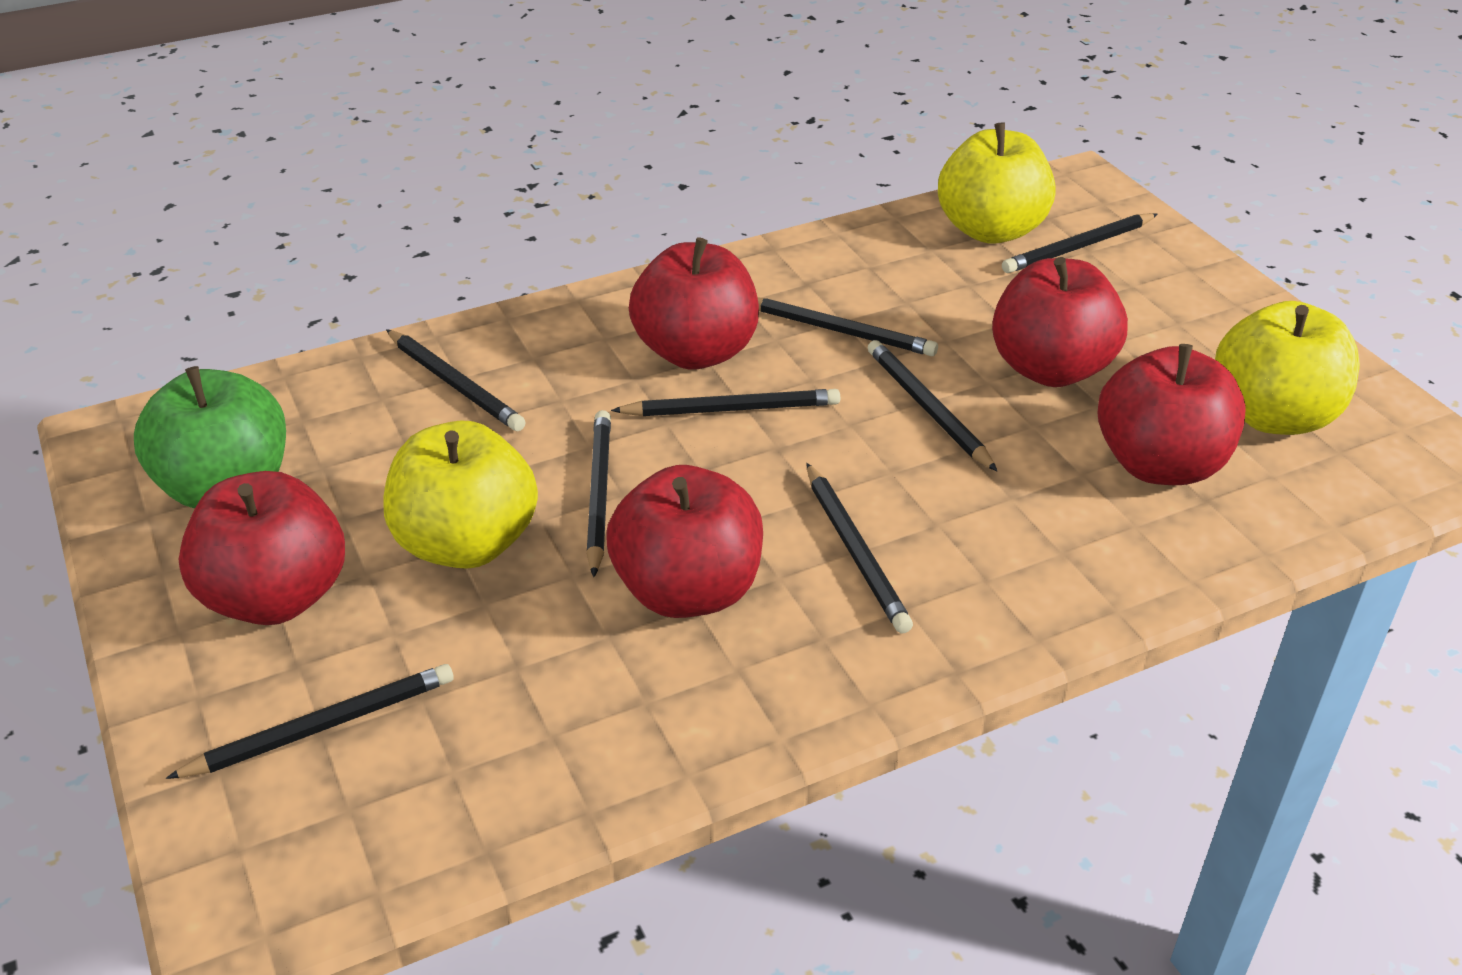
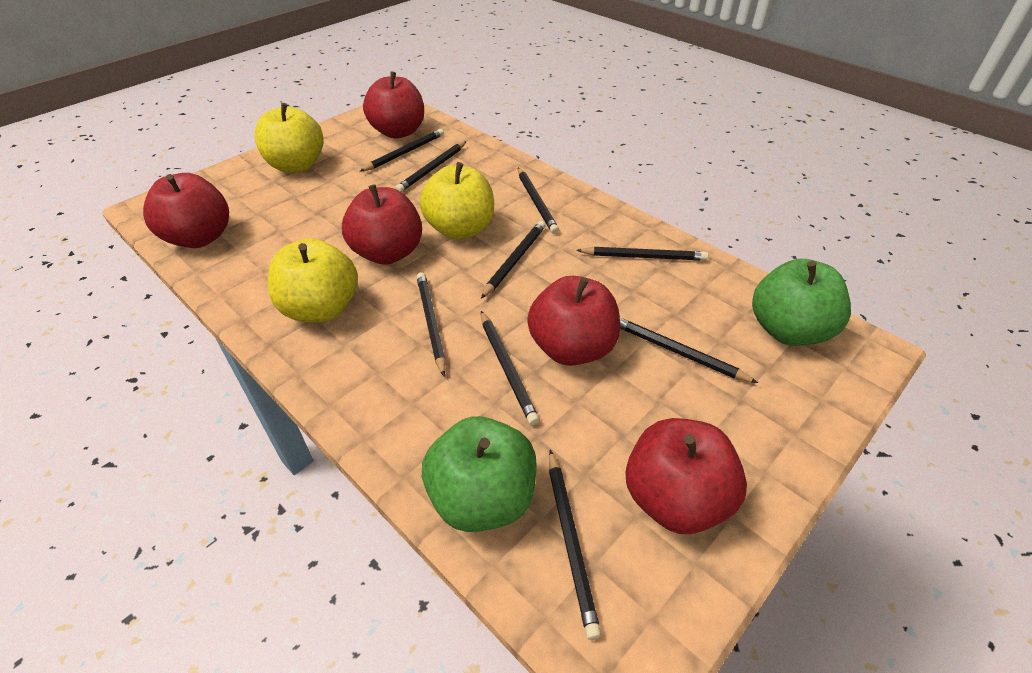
black pencil: [166,664,454,779] [386,329,526,431] [586,410,611,577] [611,389,840,416] [758,298,938,356] [806,463,913,633] [867,340,998,472] [1002,213,1158,273] = 8 -> [359,129,444,172] [395,141,467,192] [416,272,446,376] [481,221,546,299] [481,311,540,425] [518,168,559,234] [549,450,601,640] [576,247,709,261] [620,318,758,383] = 9
green apple: [134,366,286,509] = 1 -> [422,416,537,532] [752,259,851,346] = 2

